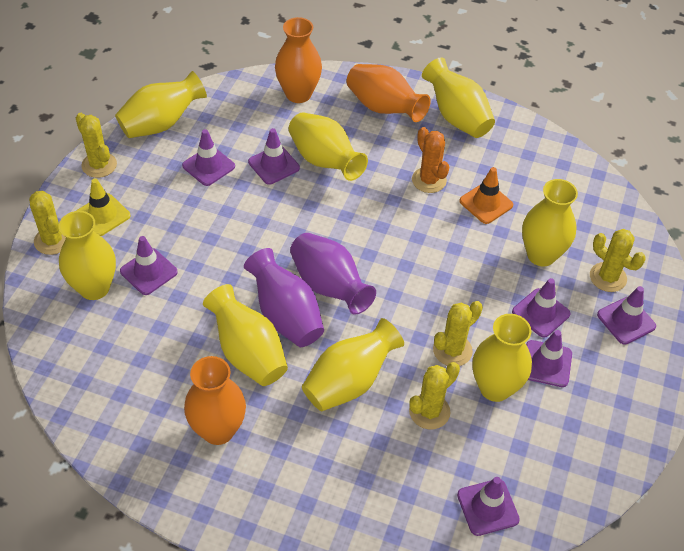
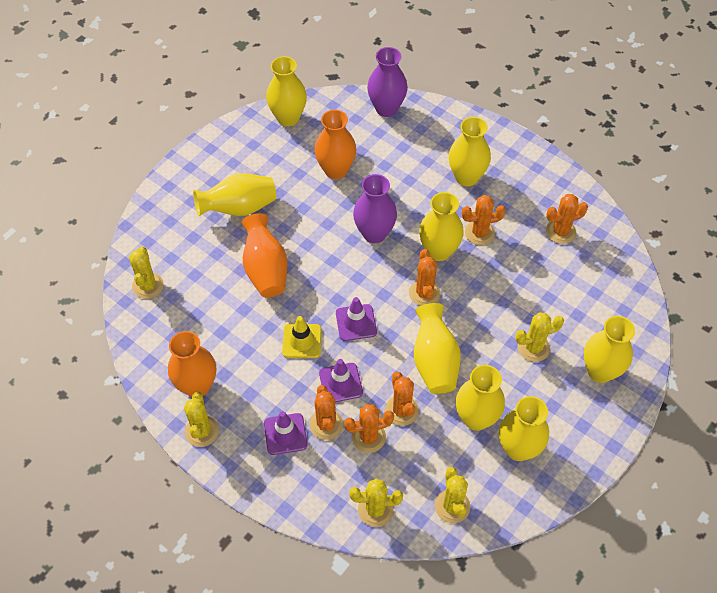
orange cactus: [412,127,449,193] = 1 -> [309,385,343,440] [344,404,394,453] [385,372,419,426] [409,249,440,306] [462,195,506,245] [546,194,588,244] = 6
orange traffic cone: [459,167,513,224] = 1 -> none = 0
purple traffic cone: [120,236,178,295] [182,129,235,186] [248,128,300,185] [457,477,520,536] [512,278,570,338] [526,330,572,387] [597,286,656,345] = 7 -> [264,411,307,455] [319,359,363,402] [336,297,377,341] = 3

